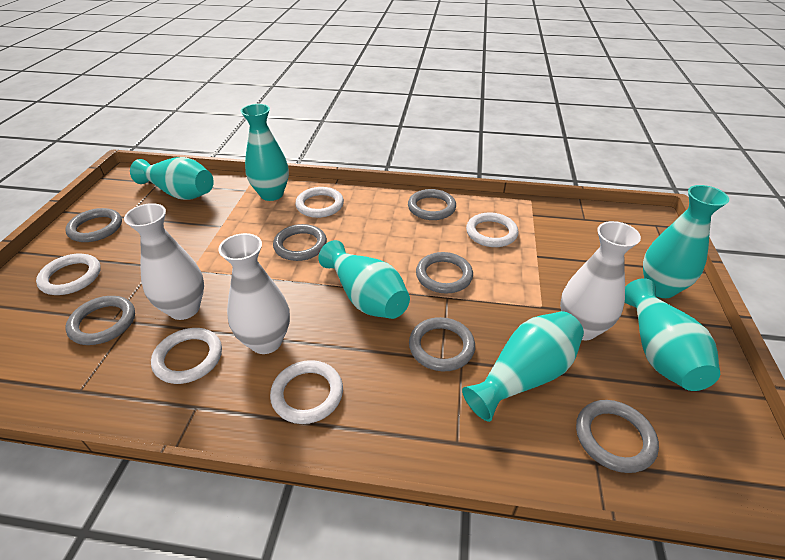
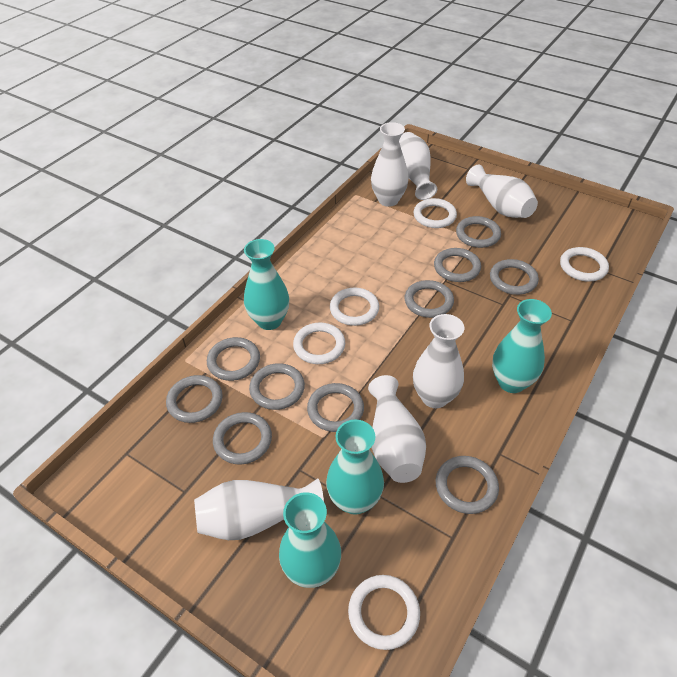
grey ring: [65,208,122,242] [65,296,135,345] [273,224,327,261] [408,189,456,220] [409,317,475,371] [416,252,473,293] [576,400,659,473] = 7 -> [166,375,223,423] [207,337,260,381] [213,412,272,465] [249,363,305,410] [307,383,364,432] [405,280,454,318] [434,248,481,282] [436,456,499,514] [456,216,501,248] [490,259,539,295] = 10
turquoise vase: [130,157,214,200] [241,104,289,201] [318,240,410,319] [462,311,584,422] [625,278,720,391] [643,185,729,298] = 6 -> [244,239,289,330] [279,492,341,588] [326,420,384,515] [492,299,552,393] = 4
white vase: [124,203,204,320] [218,233,290,354] [560,221,641,340] = 3 -> [194,478,324,540] [368,375,426,483] [371,122,409,207] [399,132,437,200] [413,314,464,408] [466,164,538,218] = 6

